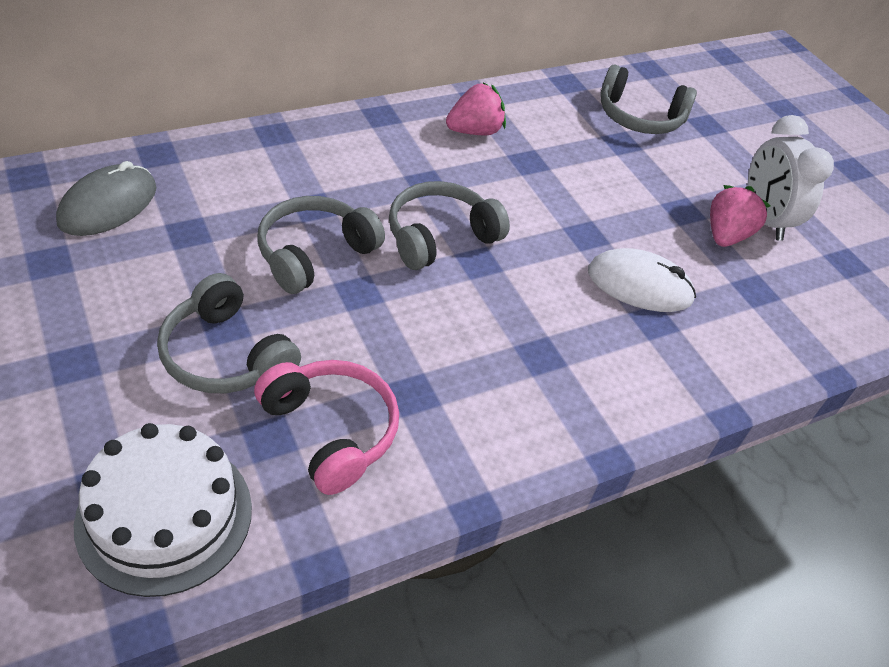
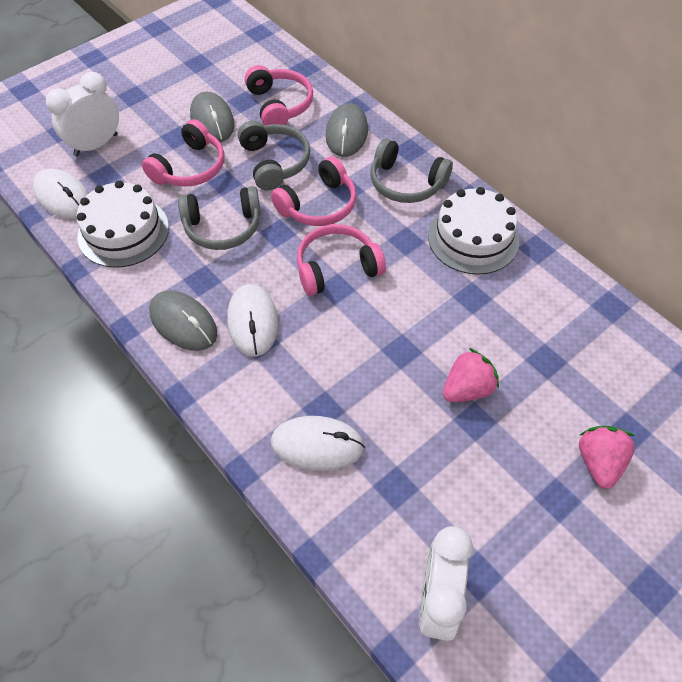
grey headphones: [157,273,301,393] [257,196,385,294] [389,181,510,270] [600,65,697,134] = 4 -> [178,186,261,250] [238,121,310,191] [370,138,453,203] = 3
grey mouse: [56,161,156,236] = 1 -> [149,290,217,351] [190,92,235,142] [326,103,368,157] = 3
pink headphones: [254,360,399,495] = 1 -> [142,119,224,187] [245,65,313,125] [271,156,357,226] [297,224,386,296] = 4
white cake: [74,423,252,597] = 1 -> [76,180,169,268] [428,187,519,275] = 2
white clock: [748,115,834,241] = 1 -> [46,72,119,157] [419,526,473,641] = 2
white mouse: [588,248,696,312] = 1 -> [33,169,89,219] [227,284,278,357] [271,416,365,471] = 3

